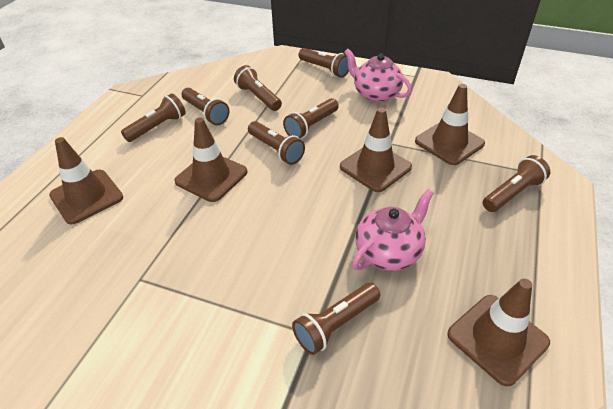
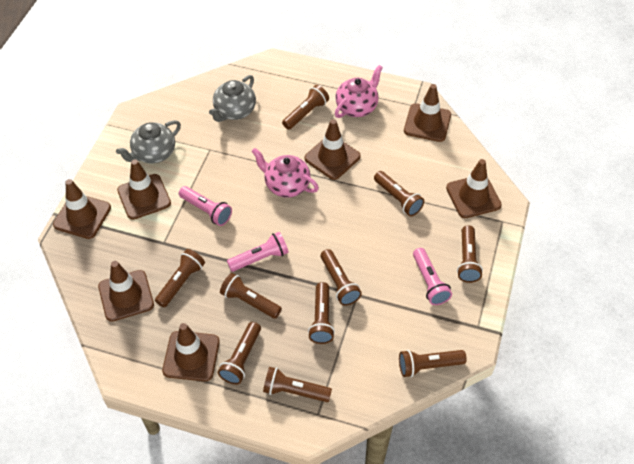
brown flashlight: [121,93,186,142] [182,88,230,125] [234,65,282,111] [248,121,305,165] [283,98,339,139] [292,283,380,355] [299,48,349,78] [483,155,550,212] = 8 -> [155,249,205,308] [218,322,261,385] [220,273,282,319] [263,367,332,402] [282,85,329,130] [308,282,335,344] [321,249,362,306] [374,171,424,216] [399,350,467,377] [457,225,483,283] = 10
brown traffic cone: [49,137,123,225] [174,118,247,202] [340,107,412,192] [415,84,485,165] [447,278,550,386] = 5 -> [53,179,111,239] [98,261,154,322] [117,159,171,220] [162,323,220,381] [304,119,361,180] [404,84,451,142] [446,159,502,218] = 7
grey teapot: none = 0 -> [116,120,181,163] [209,75,256,122] = 2
pink flashlight: none = 0 -> [179,186,232,226] [227,232,289,272] [413,248,452,305] = 3

